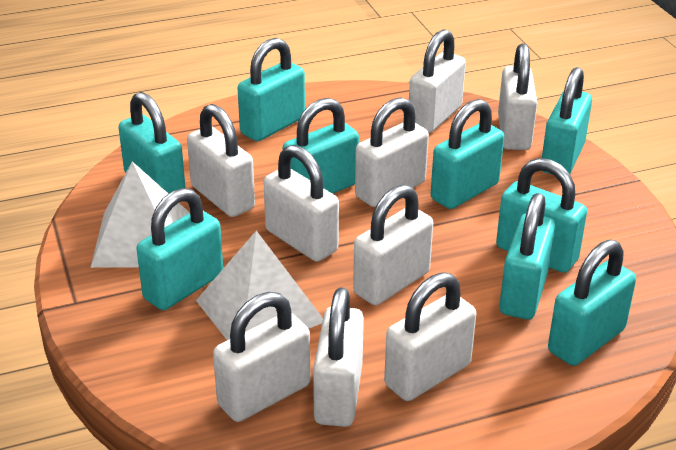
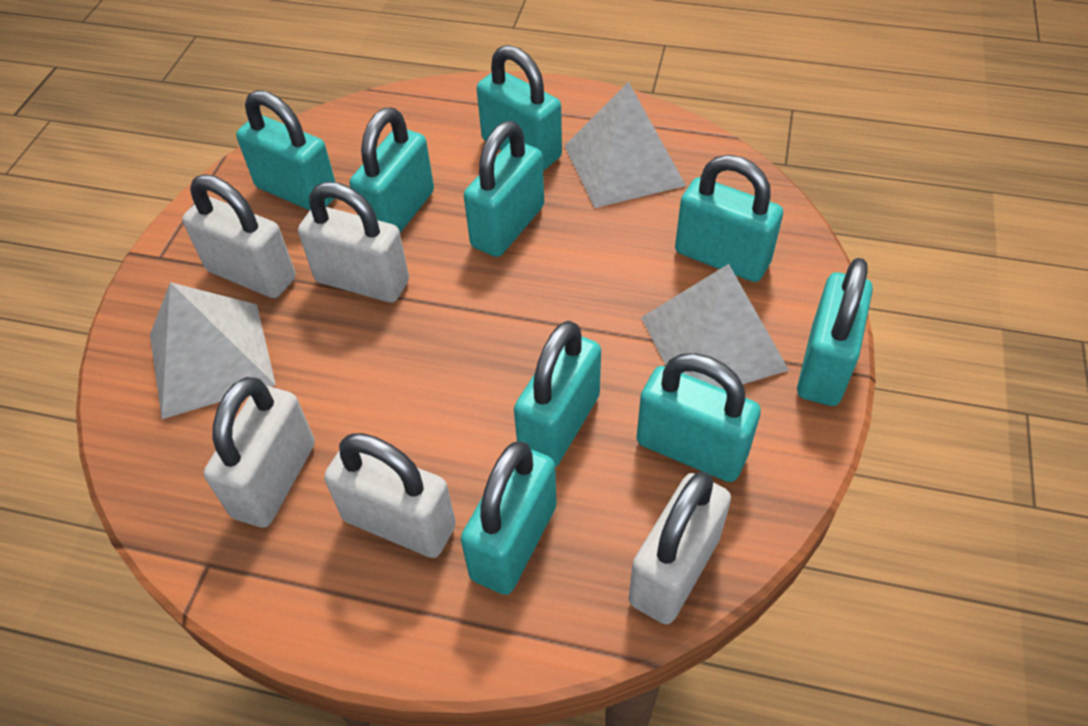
white padlock: [187,104,255,217] [213,292,310,422] [264,145,339,262] [313,287,364,427] [353,185,433,305] [355,97,429,207] [384,272,476,401] [409,29,466,133] [498,43,537,150] = 9 -> [182,174,296,298] [204,377,315,528] [298,182,409,303] [324,433,456,558] [629,472,731,624] = 5
white pyramid: [90,161,190,268] [196,230,323,340] = 2 -> [150,282,276,419] [565,82,686,208] [641,264,789,389] = 3

